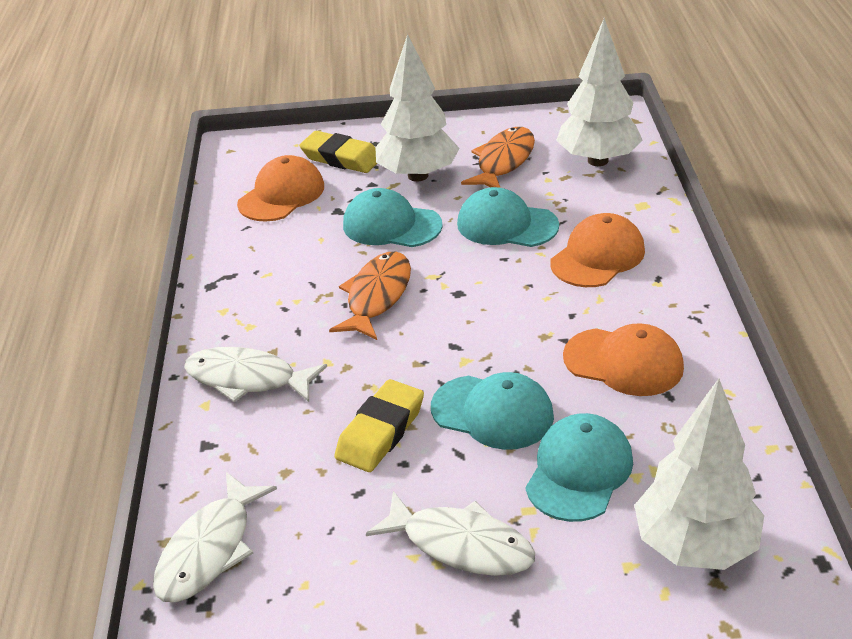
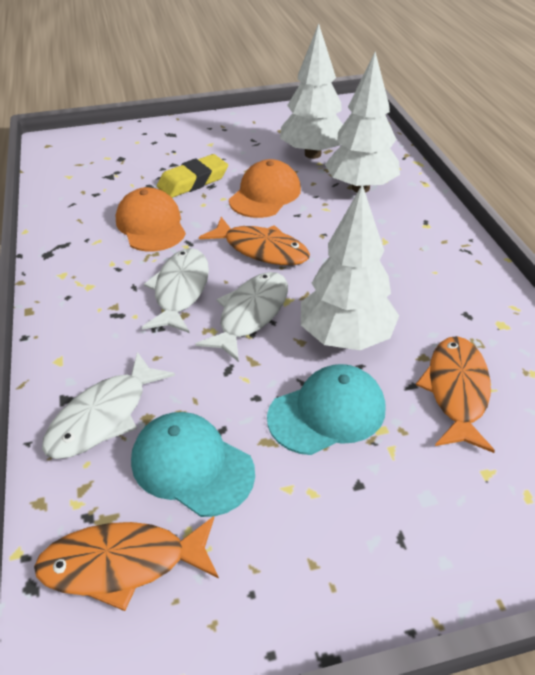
orange cap: [237,155,324,222] [550,213,645,287] [563,323,684,396] = 3 -> [116,187,186,252] [229,159,301,218] = 2
orange fish: [329,252,411,340] [461,127,535,188] = 2 -> [34,516,219,611] [199,217,310,265] [416,336,495,453] = 3
turquoise cap: [343,188,443,247] [431,372,554,450] [457,187,559,247] [526,413,633,522] = 4 -> [131,412,255,517] [267,364,386,455] = 2
yellow eraser: [299,131,377,173] [335,379,424,472] = 2 -> [157,154,228,198] = 1

